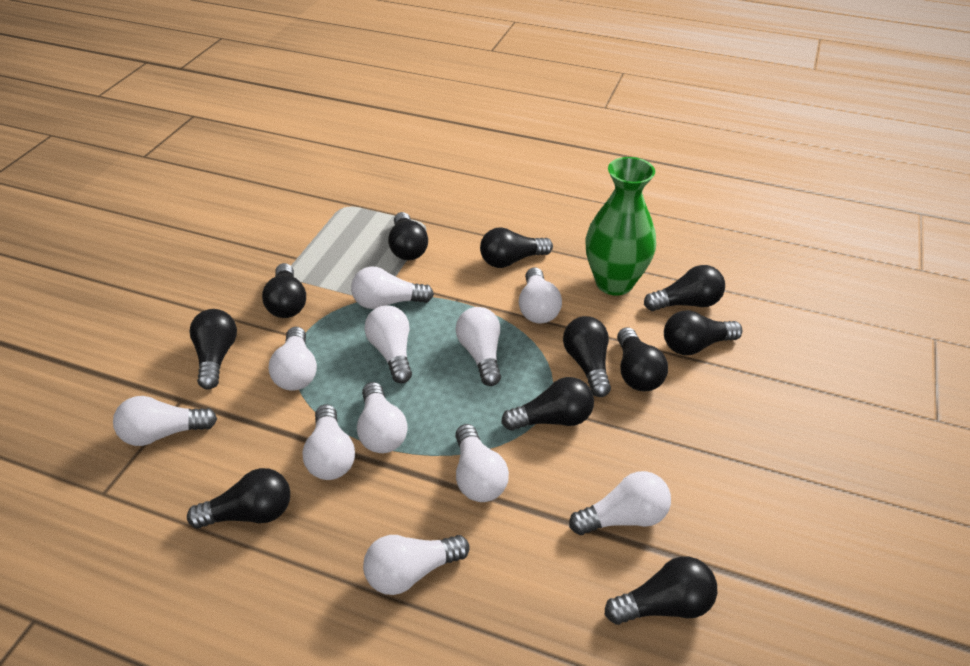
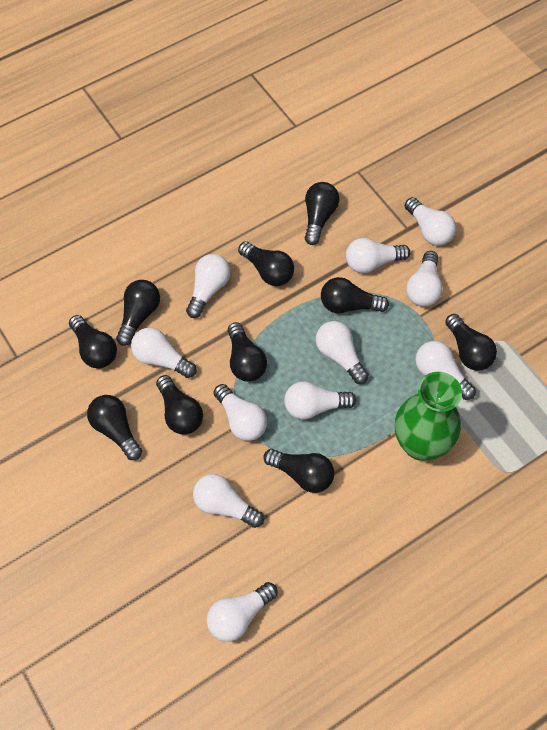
black light bulb: [187,468,290,529] [190,309,237,389] [262,263,306,318] [388,212,428,260] [480,228,553,268] [501,377,594,431] [563,316,611,397] [605,556,717,625] [617,327,668,391] [644,265,725,311] [664,310,743,355] = 11 -> [69,315,117,368] [87,395,142,460] [116,280,160,346] [156,375,203,435] [228,322,267,382] [238,241,294,286] [263,449,334,493] [305,182,340,245] [321,277,389,313] [445,314,497,371] = 10

